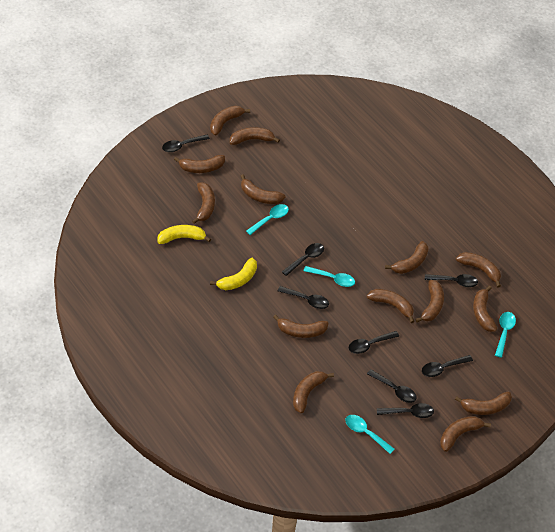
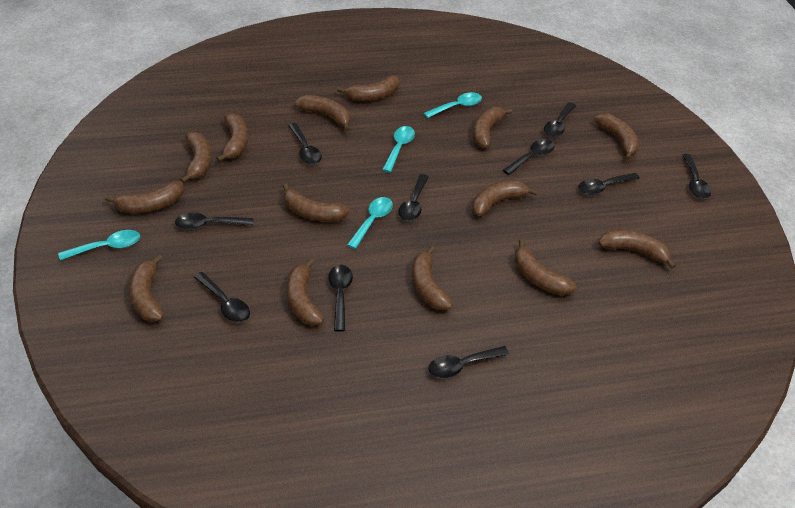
black spoon: [162,135,210,152] [278,286,329,309] [282,243,324,276] [349,331,399,354] [367,369,417,403] [377,403,434,418] [422,355,473,377] [425,274,478,287] = 8 -> [175,213,254,230] [194,272,250,322] [289,123,322,165] [328,265,353,332] [399,174,429,221] [428,346,509,378] [503,139,554,175] [544,102,576,137] [578,173,640,195] [683,154,711,199] = 10
yellow banana: [157,225,211,244] [210,258,257,290] = 2 -> none = 0

